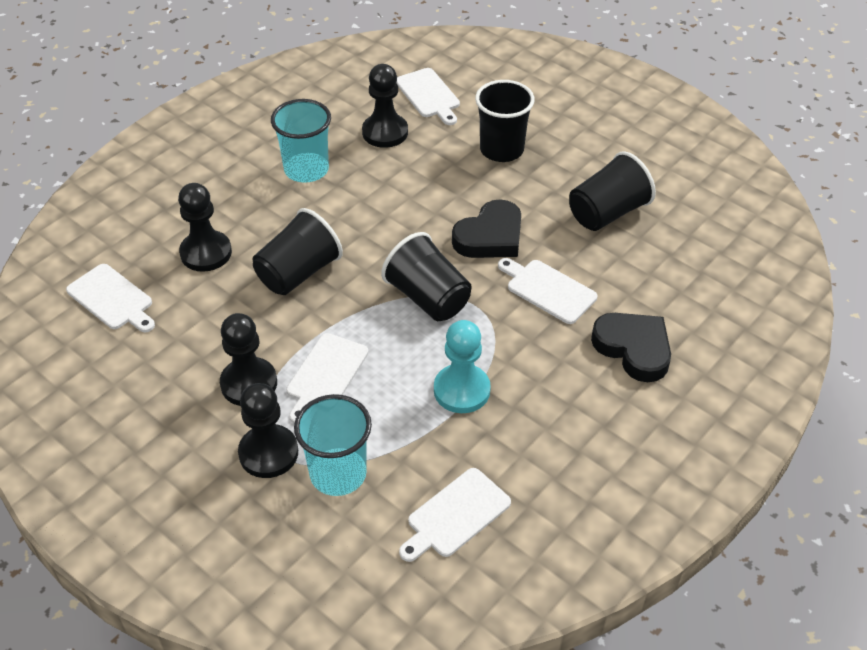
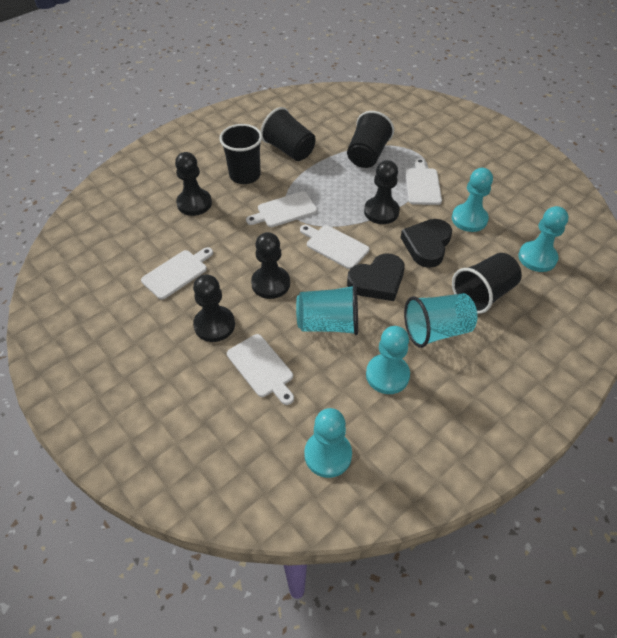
turquoise pawn: [434,320,491,413] = 1 -> [304,408,352,478] [366,326,410,394] [452,168,493,232] [518,206,568,272] = 4

